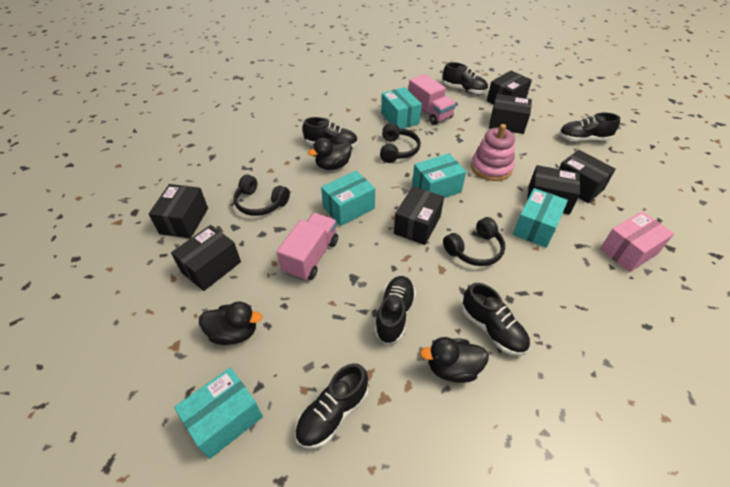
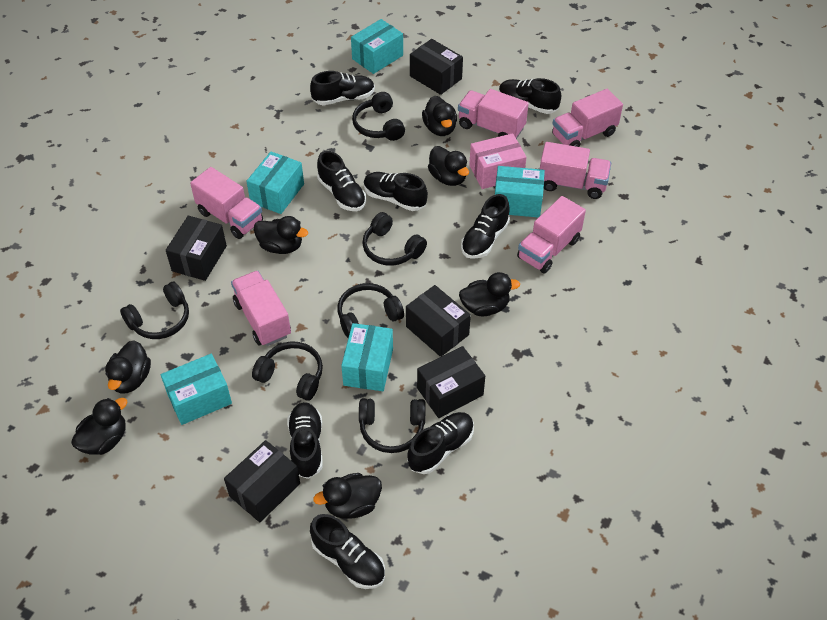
black box: [149,184,208,239] [171,225,241,291] [394,186,444,245] [487,71,532,105] [489,94,532,134] [527,165,580,215] [559,150,616,203] = 7 -> [166,216,227,281] [224,440,300,522] [406,285,471,357] [410,39,463,95] [417,346,485,418] = 5
black duck: [199,302,263,345] [308,138,352,170] [420,337,489,383] = 3 -> [71,398,128,455] [105,340,151,394] [254,216,308,254] [313,473,382,519] [422,95,457,136] [428,146,469,186] [459,272,520,316] = 7
black headphones: [234,175,290,216] [380,123,421,163] [443,217,505,266] = 3 -> [120,282,189,339] [252,342,323,401] [338,283,404,338] [352,92,405,141] [359,398,426,453] [362,212,427,266] = 6
black shoe: [295,363,368,449] [303,117,358,147] [374,276,416,344] [443,62,488,94] [462,283,530,356] [559,113,620,141] = 6 -> [287,402,323,479] [310,71,375,105] [310,514,385,589] [317,151,366,211] [364,172,428,211] [407,412,474,474] [461,194,510,259] [499,78,561,114] = 8
pink stacking toy: [471,124,515,181] = 1 -> none = 0
pink truck: [277,213,338,281] [408,74,456,125] = 2 -> [190,167,263,239] [231,271,291,346] [458,89,529,139] [517,196,586,273] [540,142,611,199] [552,89,623,147] = 6

